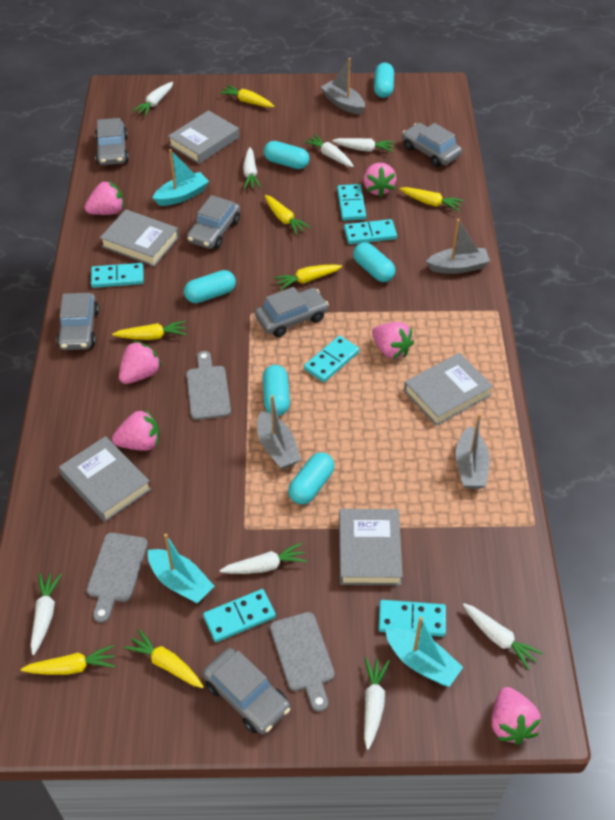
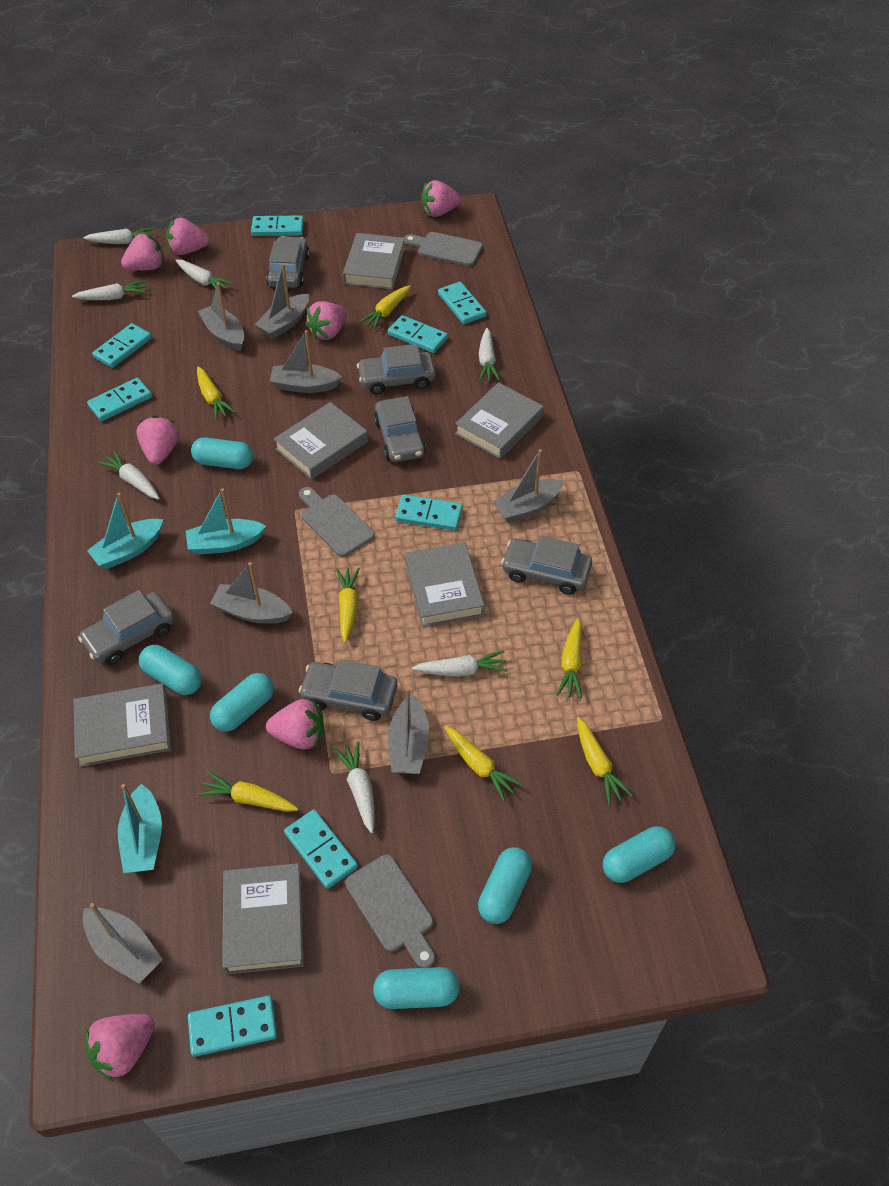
grey boat: [257,395,301,469] [321,58,365,115] [426,219,490,274] [455,413,490,489] = 4 -> [83,903,163,984] [198,283,244,351] [210,562,293,624] [255,263,309,339] [270,330,342,393] [388,688,430,774] [492,449,564,523] = 7
grey book: [59,436,151,522] [100,209,179,266] [168,110,239,164] [339,509,403,585] [404,353,493,426] = 5 -> [74,683,171,767] [222,863,304,974] [274,402,368,480] [343,233,405,290] [405,542,485,627] [455,382,544,459] = 6
pink strawberry: [85,181,124,215] [112,409,159,451] [119,341,162,384] [363,163,396,197] [372,322,414,359] [491,687,541,745] = 6 -> [85,1014,155,1081] [121,233,164,271] [136,416,179,465] [166,218,210,255] [266,699,324,749] [305,301,347,340] [421,180,461,217] = 7
turquoise domino: [91,263,144,288] [203,589,276,642] [304,336,359,382] [337,184,366,221] [344,219,397,244] [378,600,446,637] = 6 -> [87,377,152,421] [92,323,152,368] [188,995,277,1057] [251,216,304,236] [284,809,358,889] [388,315,448,353] [395,494,463,531] [438,282,487,324] = 8
white carrot: [30,573,62,655] [133,82,173,116] [220,543,307,574] [243,147,261,189] [303,134,354,167] [332,138,395,152] [364,657,389,750] [463,603,543,670] = 8 -> [72,280,147,300] [83,228,154,244] [98,450,159,499] [175,259,233,289] [334,741,375,833] [412,650,507,676] [479,328,500,381] = 7

